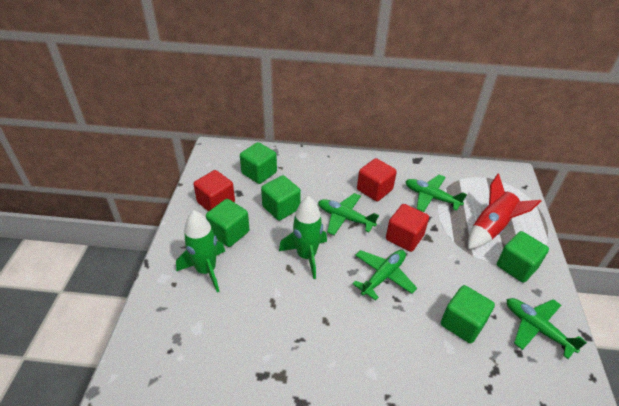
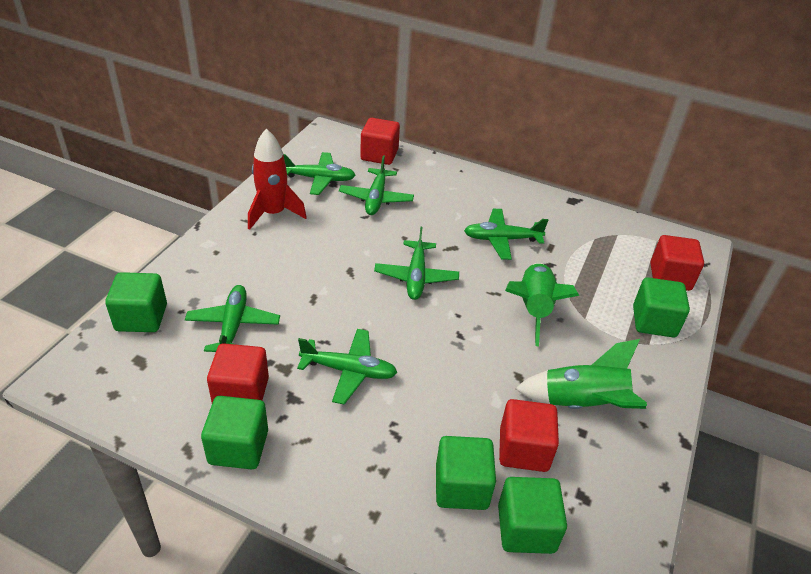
green plane: [318,193,379,235] [353,250,417,301] [405,175,467,212] [507,298,587,359] = 4 -> [185,285,280,352] [283,152,355,195] [297,329,398,405] [339,155,414,215] [374,227,459,300] [464,209,548,260] = 6
red cube: [193,170,235,212] [357,158,397,201] [386,204,429,252] = 3 -> [207,343,269,403] [360,118,400,165] [499,399,559,472] [650,235,704,291] = 4

